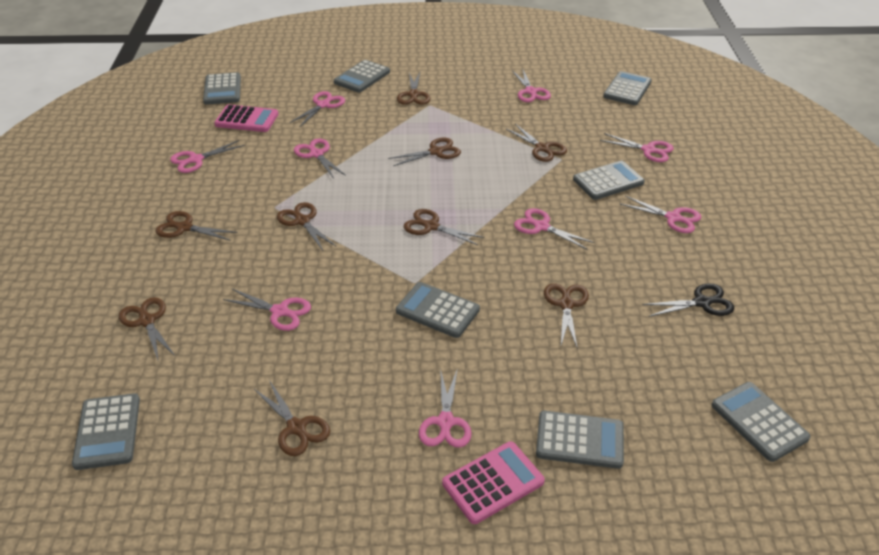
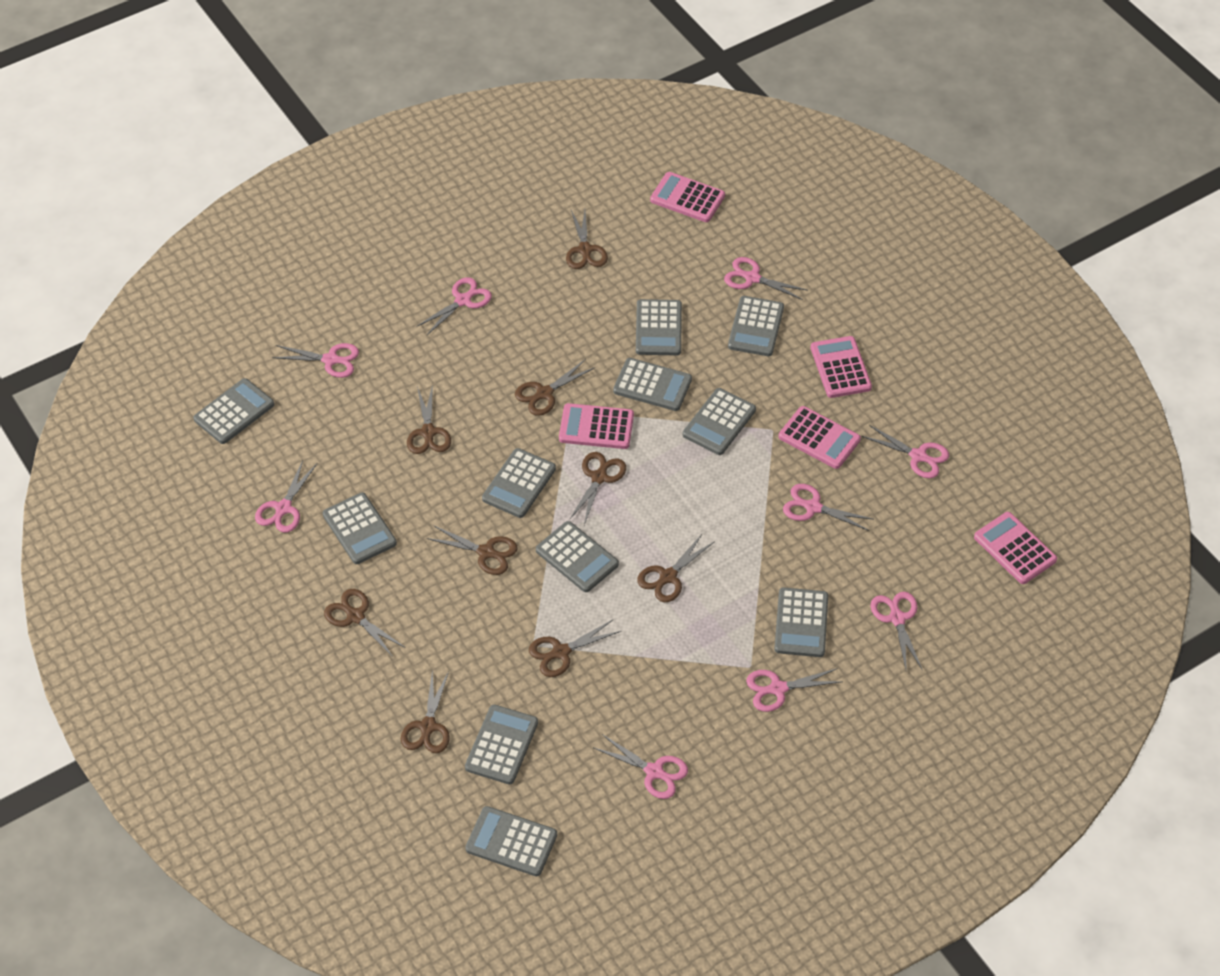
black scissors: [642,283,734,317] = 1 -> none = 0
grey calculator: [72,393,140,470] [203,72,241,105] [334,60,390,93] [396,282,480,338] [536,411,624,469] [573,161,645,200] [603,71,652,105] [712,382,810,462] = 8 -> [193,378,274,444] [323,492,397,564] [465,705,538,784] [465,806,557,876] [482,448,556,518] [536,521,619,592] [613,358,692,411] [636,299,682,356] [683,388,756,455] [728,296,784,356] [774,587,828,657] = 11
pink calculator: [214,104,278,132] [442,441,545,524] = 2 -> [559,403,634,449] [650,172,725,222] [779,406,861,469] [811,336,872,398] [974,512,1057,584] = 5

